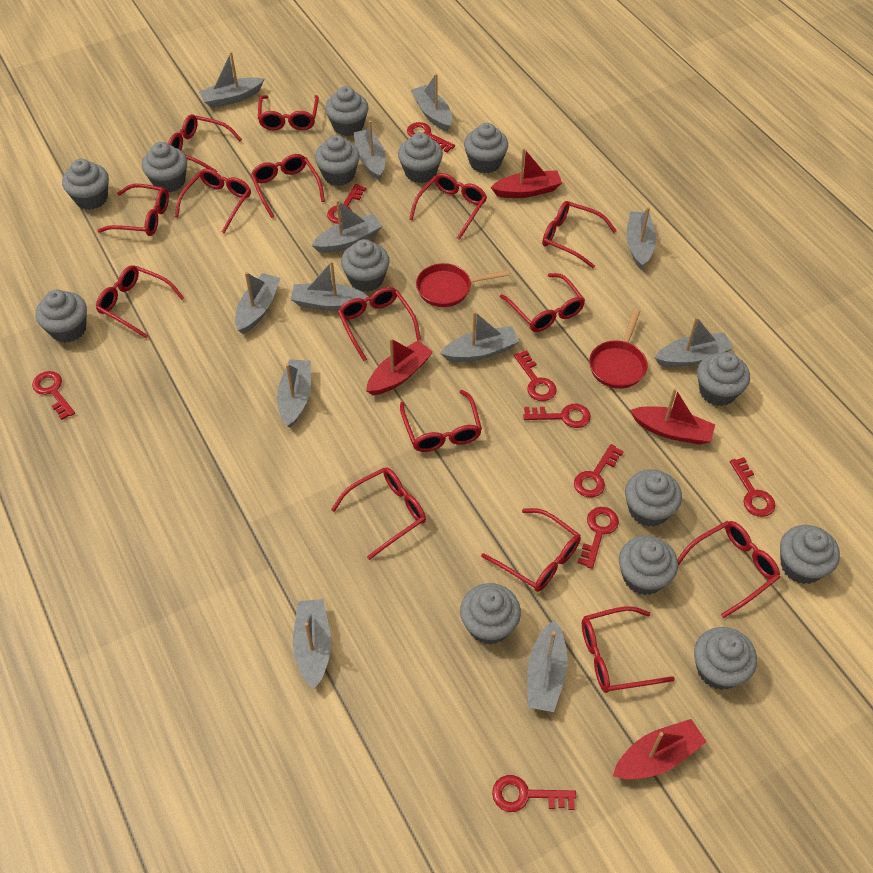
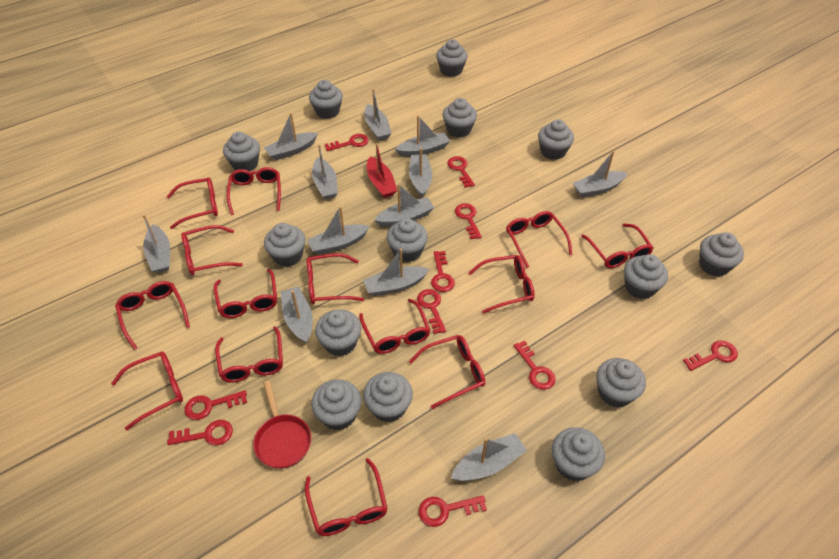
red boat: [366,338,433,395] [491,148,562,198] [613,719,706,779] [630,388,715,445] = 4 -> [367,143,397,198] = 1
red glasses: [96,265,184,339] [97,184,169,236] [168,114,242,172] [175,169,251,234] [250,154,325,218] [258,95,319,130] [331,468,426,560] [338,287,421,361] [400,390,482,452] [409,173,487,240] [481,508,581,592] [500,273,585,332] [542,201,617,269] [582,606,675,693] [677,521,780,618] = 15 -> [111,351,183,430] [115,281,190,350] [167,177,218,229] [181,225,243,275] [214,269,277,318] [215,326,283,383] [227,167,281,215] [305,458,388,536] [307,253,364,304] [359,299,430,354] [409,335,485,409] [468,255,535,314] [506,211,572,268] [581,223,653,268] = 14
red key: [32,371,75,420] [327,184,366,224] [407,122,455,152] [492,775,576,812] [514,350,557,401] [523,404,591,428] [574,444,624,497] [577,507,619,569] [730,457,775,517] = 9 -> [167,420,233,446] [184,390,247,420] [325,134,369,151] [417,289,446,334] [418,495,487,527] [431,251,455,292] [447,156,475,188] [455,203,482,239] [513,341,556,390] [683,340,738,371] = 10
red pan: [416,263,509,307] [589,309,647,389] = 2 -> [253,381,311,469] = 1

